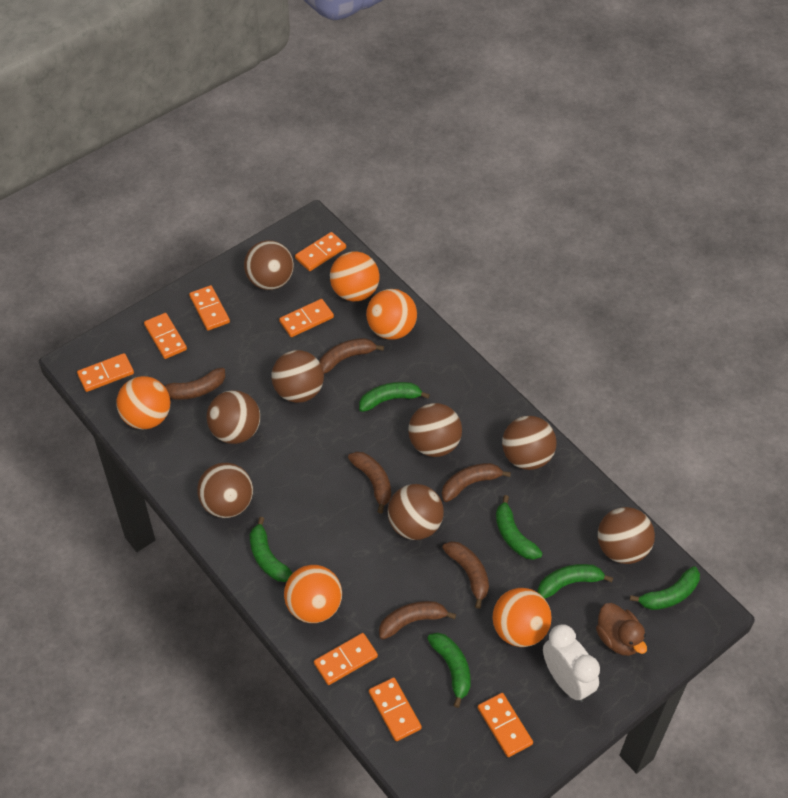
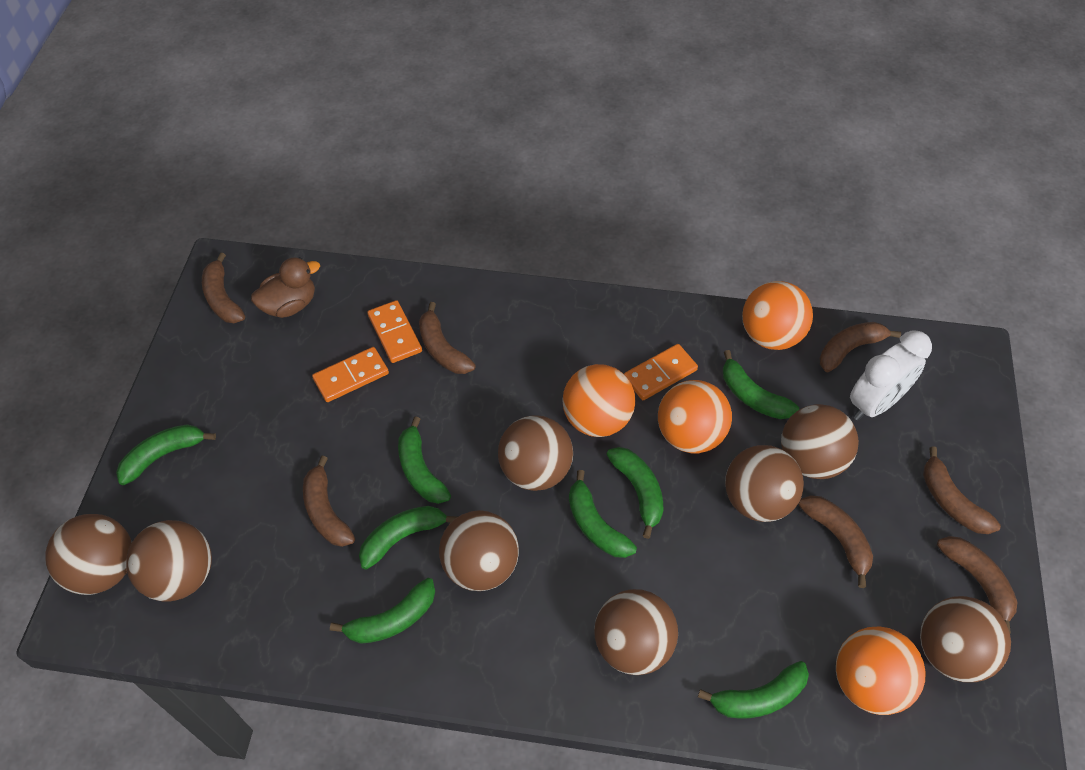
brown banana: [165,368,225,400] [319,338,384,374] [348,452,391,514] [379,601,456,640] [442,463,511,502] [442,541,489,609] = 6 -> [202,253,245,323] [303,456,355,547] [419,302,476,374] [798,495,873,588] [820,322,901,372] [923,446,1001,534] [937,536,1017,634] = 7
green banana: [250,517,293,582] [359,382,430,412] [427,633,471,708] [496,495,543,560] [537,564,613,598] [630,566,700,610] = 6 -> [116,424,216,485] [330,578,435,644] [359,506,457,570] [398,416,451,504] [569,470,637,558] [606,447,664,539] [698,661,809,719] [723,350,799,419] = 8
orange ball: [116,376,170,430] [284,565,342,623] [330,251,379,301] [366,289,417,340] [493,588,552,647] = 5 -> [562,364,635,437] [658,380,732,453] [742,281,813,350] [836,627,926,715] = 4
orange domino: [77,353,134,392] [144,313,187,359] [189,285,230,331] [279,299,334,337] [295,232,346,271] [314,633,378,685] [369,677,422,741] [478,693,533,757] = 8 -> [312,347,389,402] [367,300,422,363] [624,344,698,400] = 3

